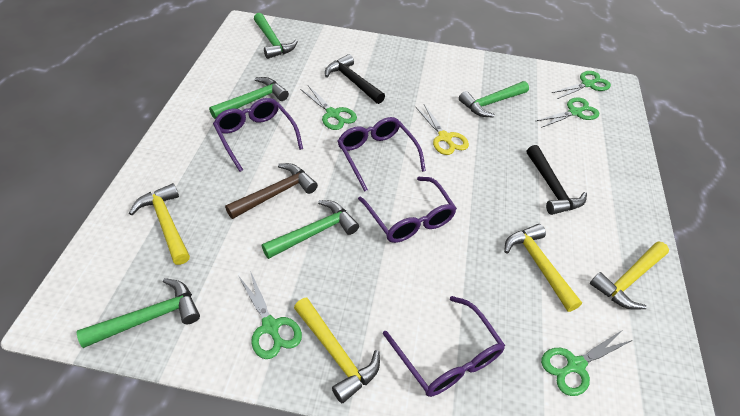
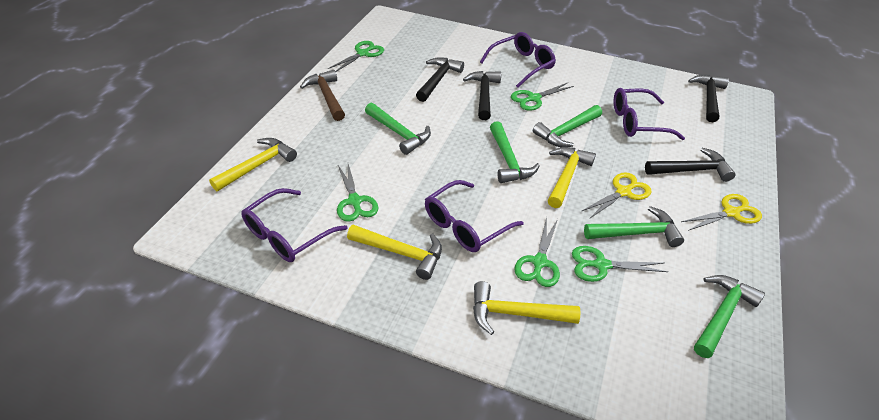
black hammer: [325,54,385,104] [527,145,587,215] = 2 -> [416,57,464,102] [463,71,501,120] [645,148,735,182] [688,75,729,122] = 4
yellow scissors: [416,104,469,155] = 1 -> [582,172,651,219] [681,194,762,231] = 2

